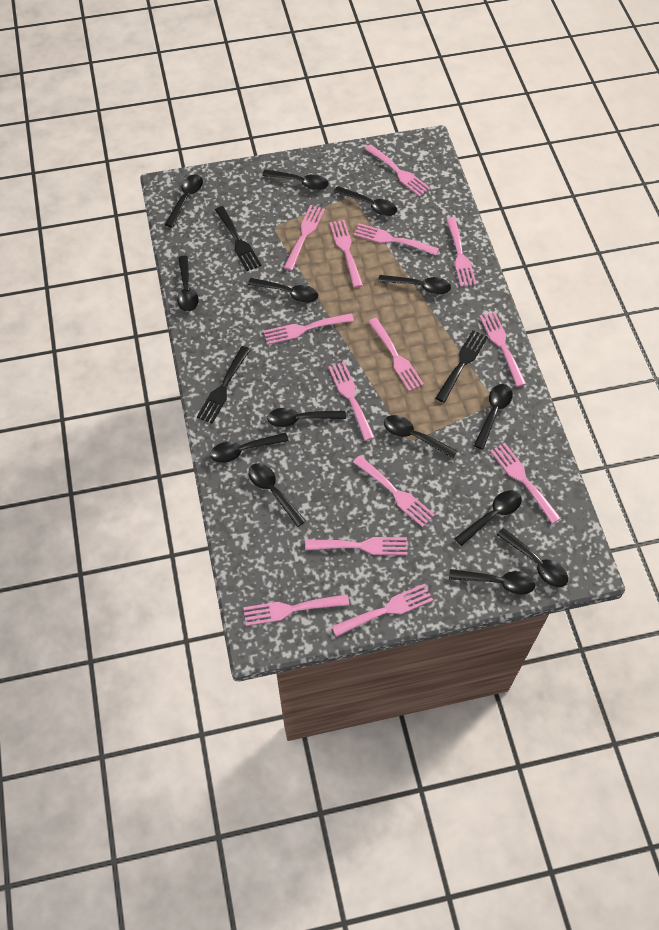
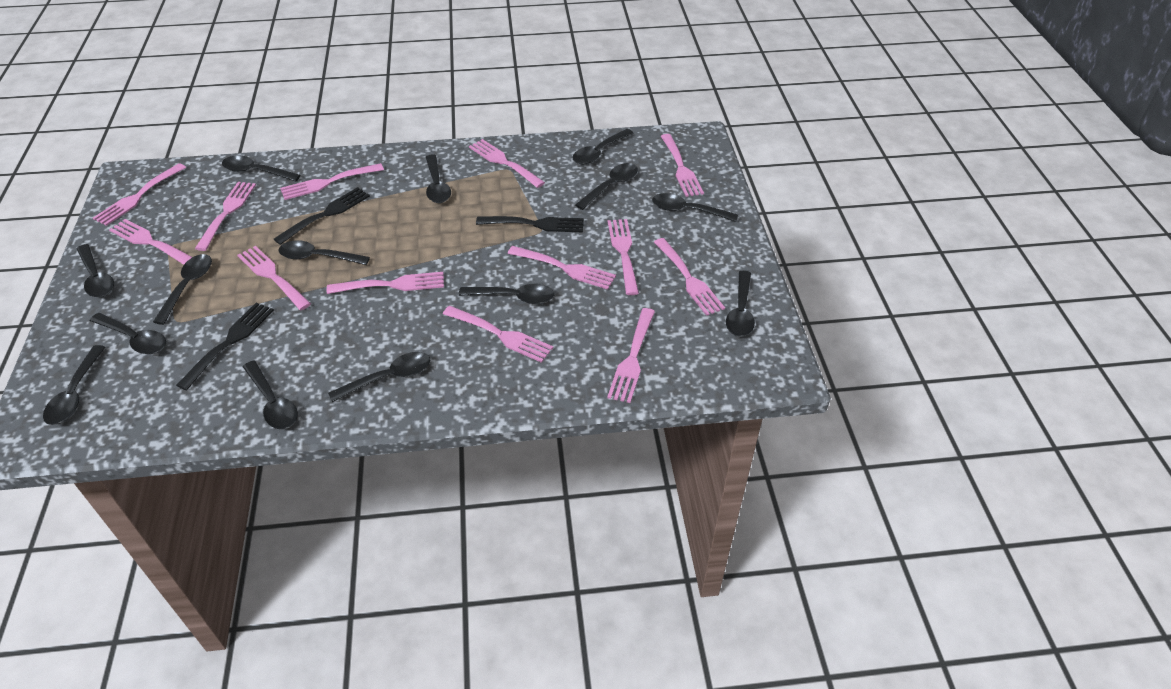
pink fork: [243,594,349,626] [263,313,354,345] [283,205,325,271] [305,537,408,555] [328,362,375,441] [329,220,363,288] [331,584,433,637] [353,223,439,255] [353,455,435,527] [365,144,430,197] [368,318,424,391] [446,217,476,287] [479,312,526,387] [490,443,561,524] = 14 -> [93,163,186,226] [109,219,192,265] [195,182,256,251] [237,246,311,310] [280,163,384,200] [327,272,444,294] [443,306,553,363] [469,139,545,188] [508,246,616,290] [607,308,655,403] [608,219,639,295] [654,238,725,316] [661,134,704,197] = 13

